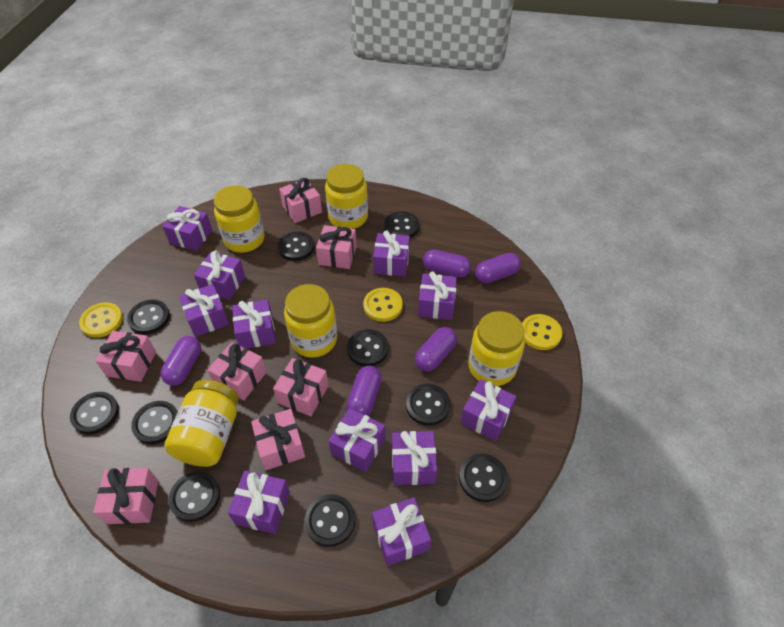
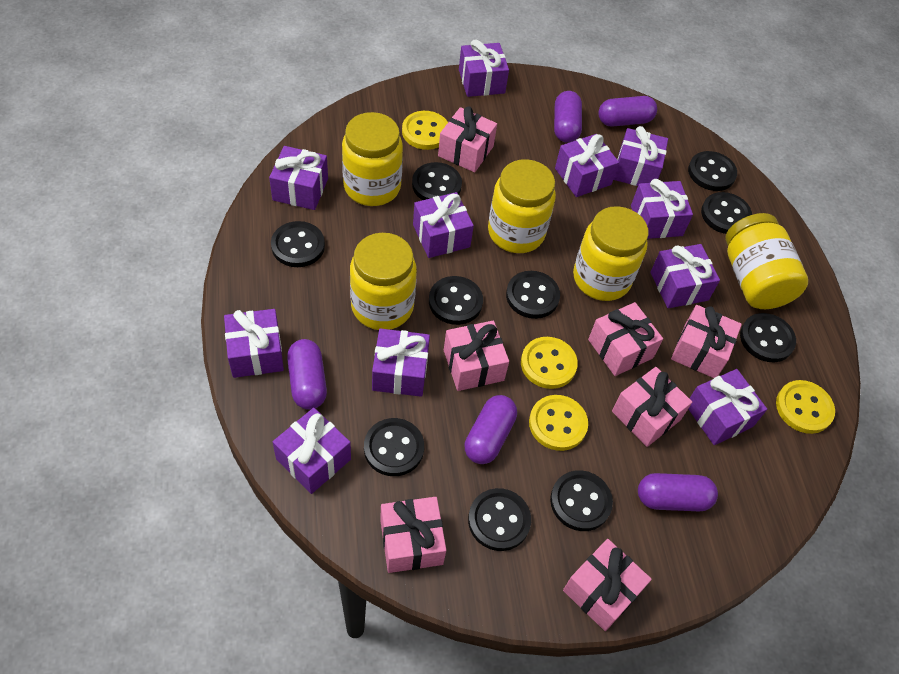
yellow button: [79,302,123,338] [363,288,403,322] [522,314,562,350] = 3 -> [402,111,448,150] [521,337,578,389] [529,395,588,451] [776,380,835,434] = 4

